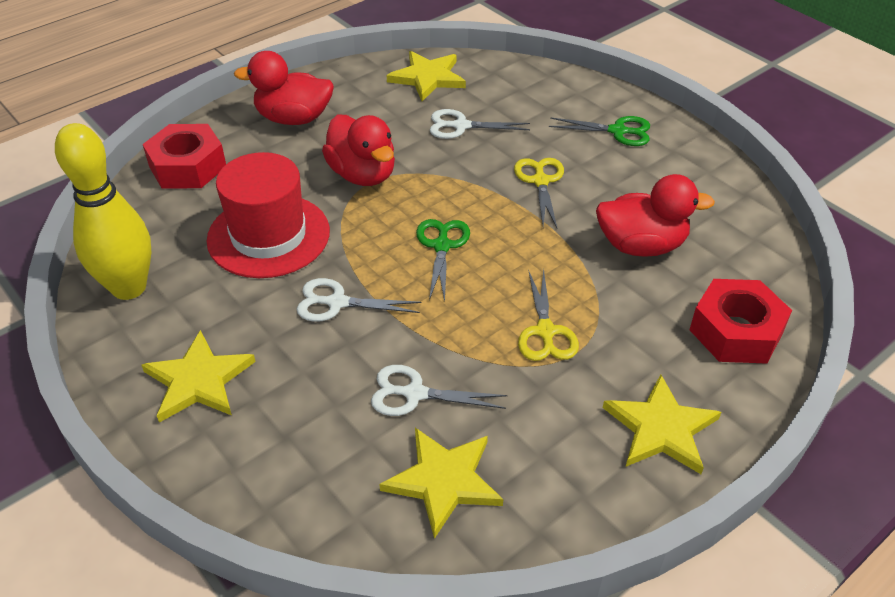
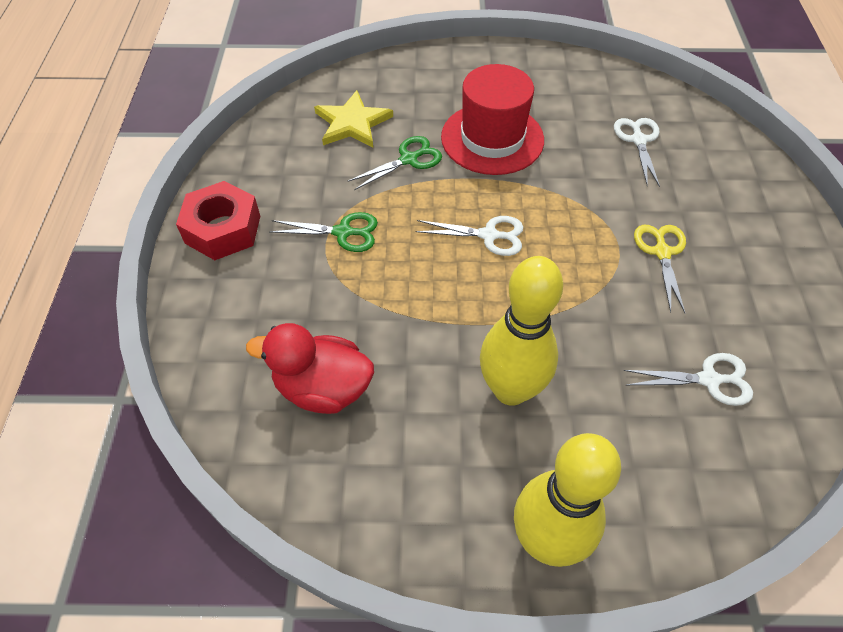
red duck: [234,51,334,125] [322,115,395,186] [596,174,715,257] = 3 -> [246,323,374,414] = 1
red nut: [143,124,226,188] [689,279,792,364] = 2 -> [176,181,260,260] = 1
yellow bowling pin: [55,123,151,300] = 1 -> [480,256,563,406] [514,433,621,567] = 2
yellow scissors: [514,158,564,228] [518,269,579,361] = 2 -> [634,225,686,313] = 1
yellow star: [142,330,256,423] [379,428,503,539] [387,51,466,101] [603,374,721,474] = 4 -> [314,90,393,148] = 1

